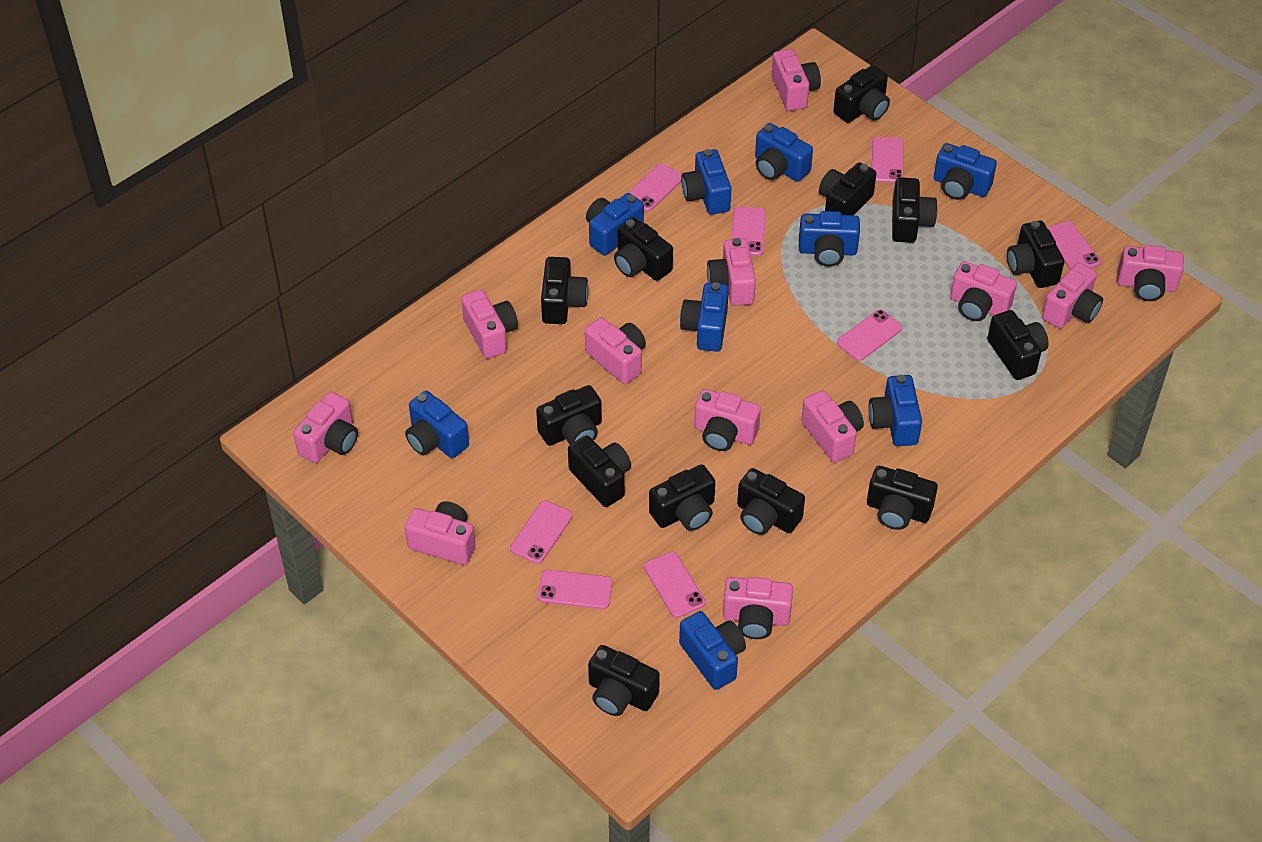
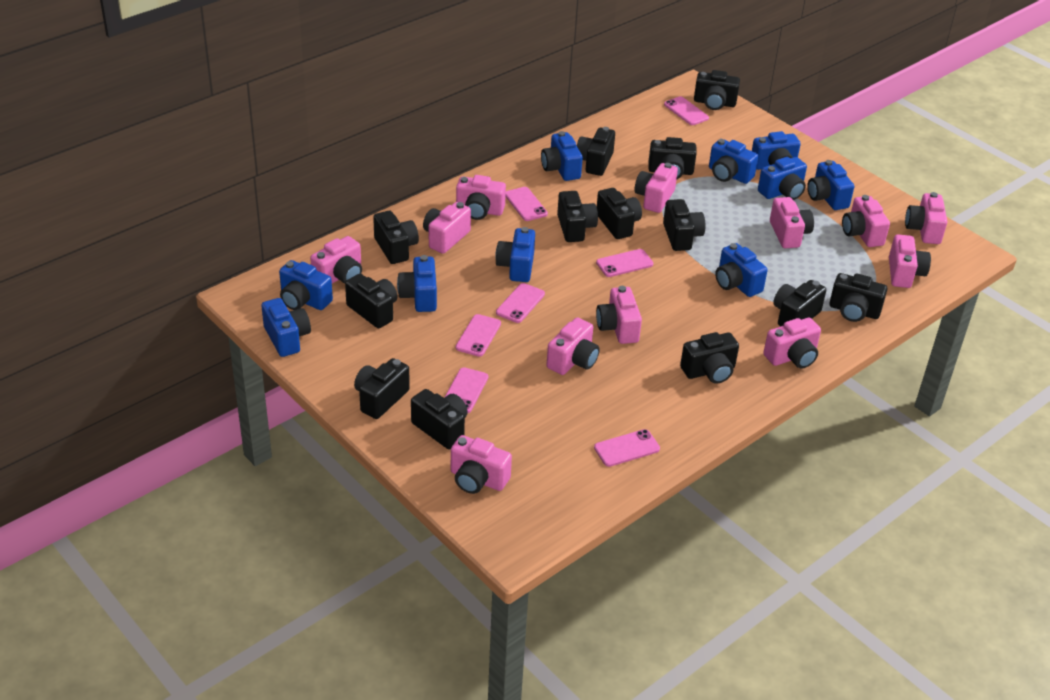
blue camera: [405,391,469,458] [586,193,644,256] [679,611,746,690] [680,282,729,352] [681,149,731,215] [755,123,813,182] [799,211,860,267] [869,375,922,446] [934,143,997,200] = 9 -> [261,298,311,357] [279,260,333,310] [397,255,437,312] [495,227,535,282] [541,131,583,181] [709,139,758,184] [715,243,768,297] [752,131,801,170] [758,157,807,200] [807,160,854,210] = 10
pink phone: [510,500,573,564] [538,570,613,609] [628,164,682,212] [644,552,706,618] [731,207,766,256] [837,309,903,361] [872,137,904,183] [1047,221,1101,269] = 8 -> [444,367,488,413] [456,314,501,357] [496,283,545,323] [506,187,548,221] [594,429,660,467] [596,249,653,277] [664,96,709,125] = 7

